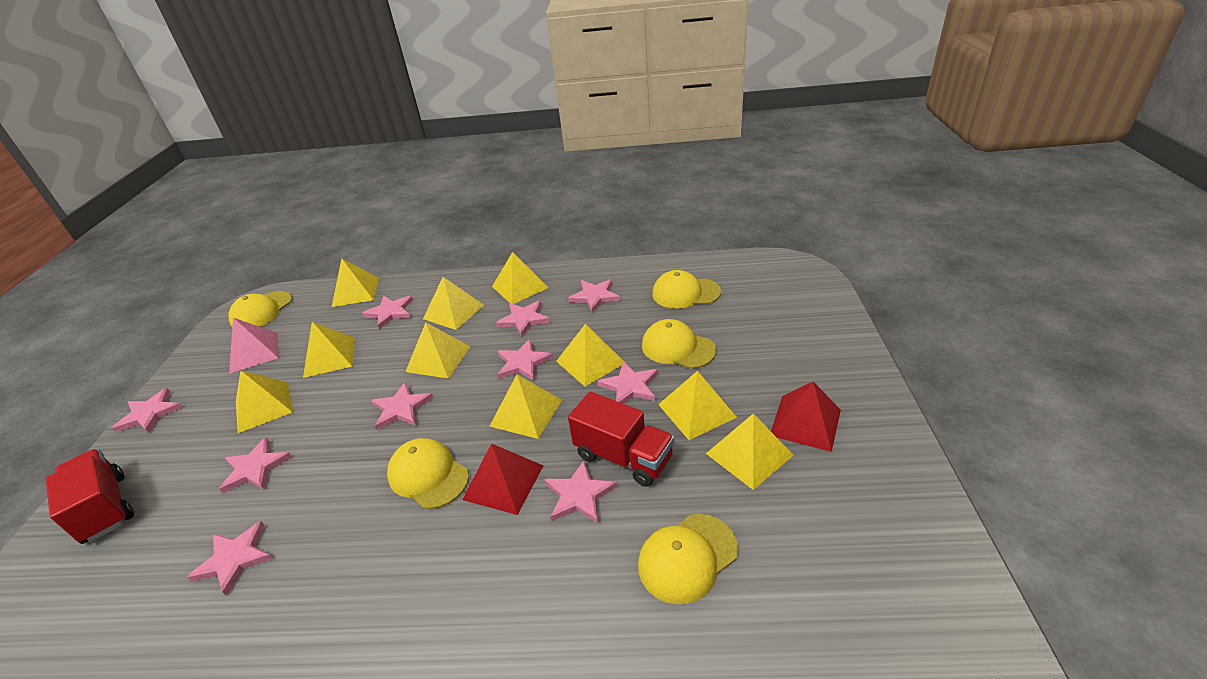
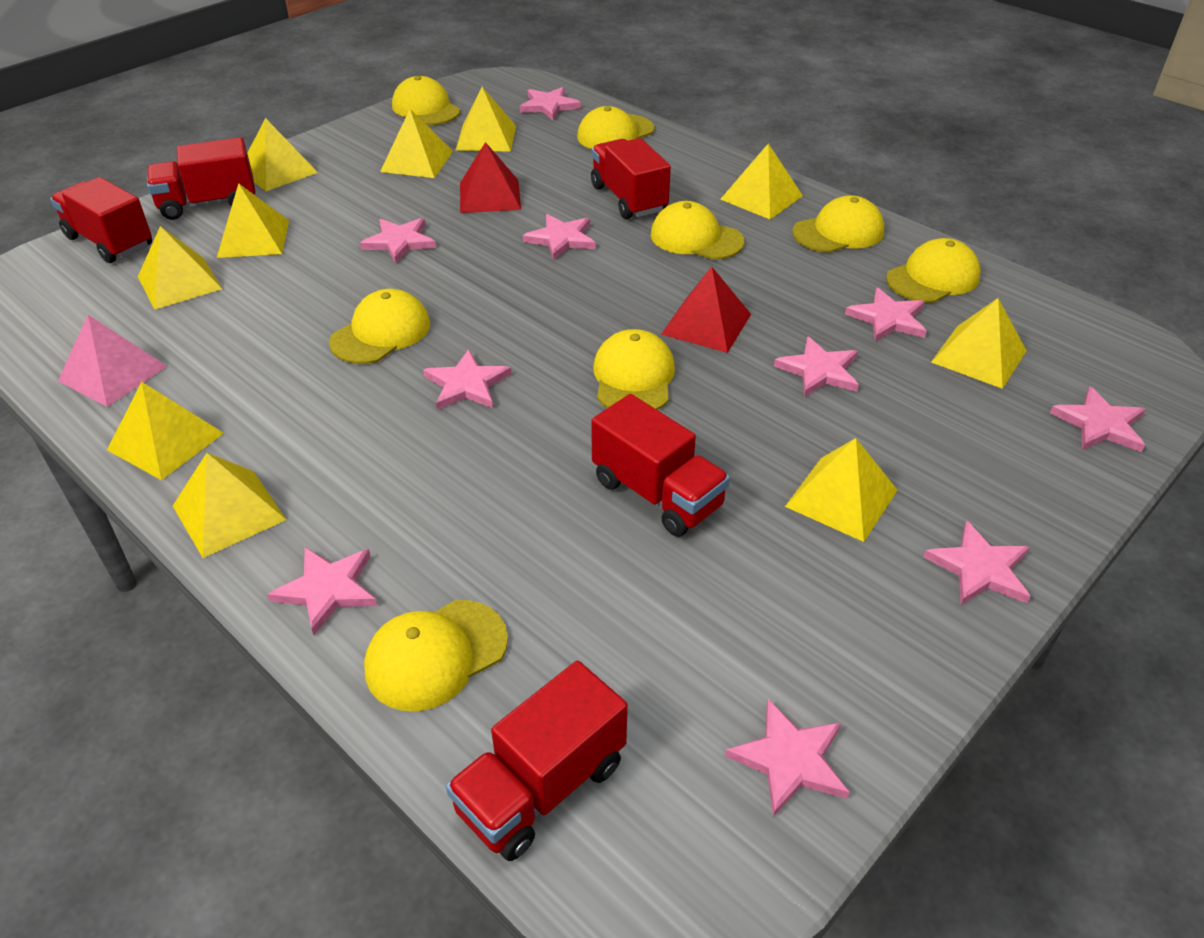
red truck: [46,449,134,544] [568,392,674,487] = 2 -> [50,177,152,263] [147,137,255,220] [446,661,628,861] [591,138,671,219] [591,394,730,537] = 5
yellow cap: [229,291,292,327] [387,438,469,509] [638,514,738,604] [642,319,716,369] [652,270,721,309] = 5 -> [329,289,430,364] [364,600,508,711] [392,76,460,125] [577,106,654,149] [593,329,675,410] [651,201,744,260] [792,195,884,253] [886,238,981,303] = 8

